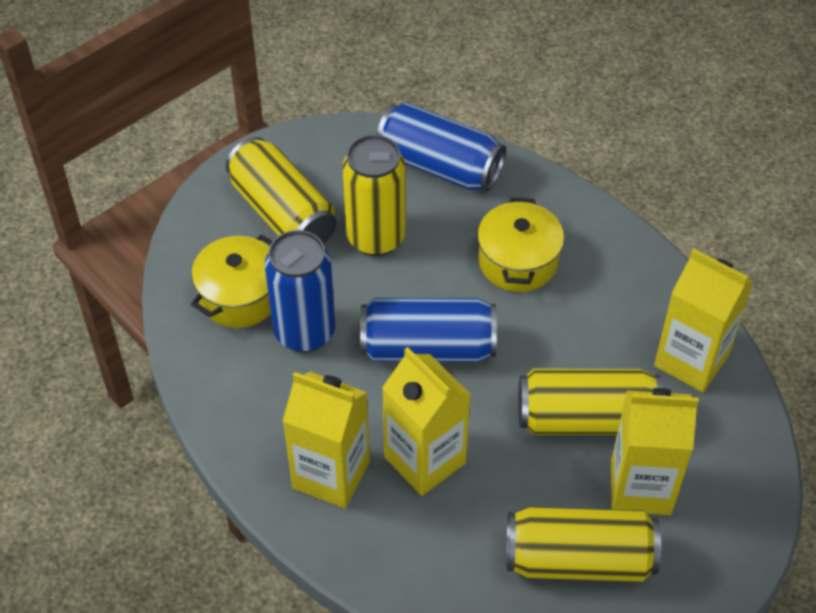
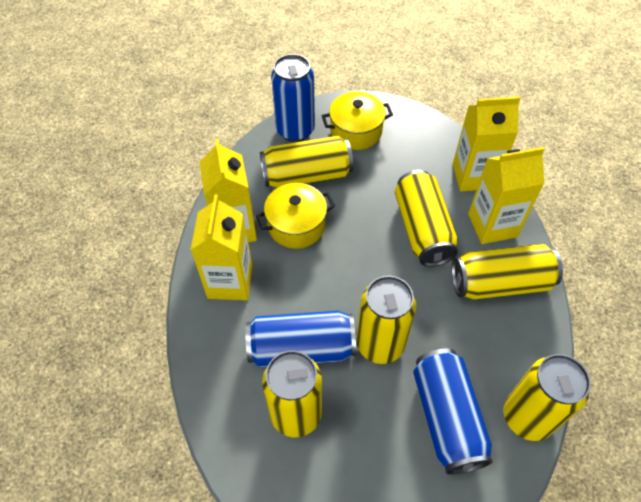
yellow can: [226,137,336,244] [342,135,406,256] [507,507,661,582] [518,369,663,435] = 4 -> [260,136,353,188] [262,350,322,438] [356,276,416,364] [395,170,458,267] [451,244,563,300] [504,354,591,441] = 6

